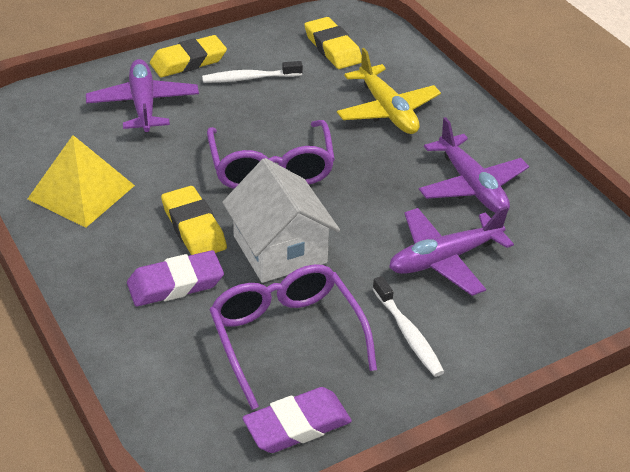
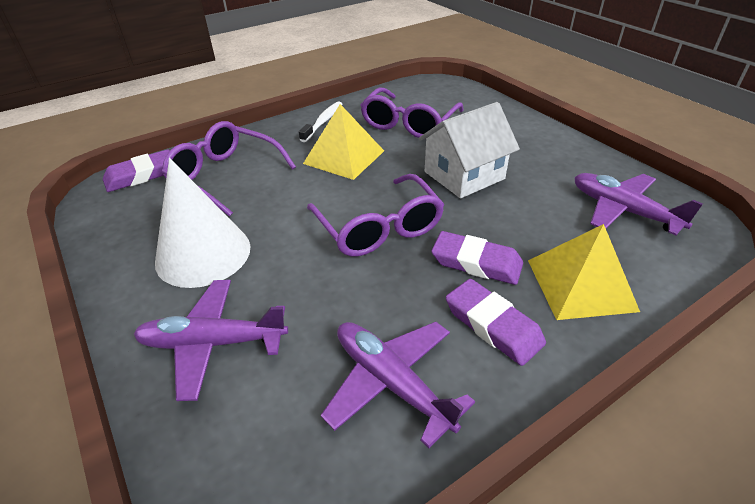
purple eraser: [127,250,224,306] [242,387,352,453] = 2 -> [103,149,170,192] [431,231,523,285] [446,279,546,366] = 3
purple glasses: [207,120,335,189] [209,264,377,410] = 2 -> [162,121,296,217] [307,174,445,256] [361,87,464,138] = 3
white cone: none = 0 -> [155,158,250,288] = 1
white toothbrush: [202,61,303,83] [372,276,444,377] = 2 -> [299,101,342,142] = 1
yellow eraser: [150,35,227,77] [161,186,227,255] [304,17,362,69] = 3 -> none = 0
yellow plane: [337,48,441,134] = 1 -> none = 0
yellow pyramid: [28,135,135,228] = 1 -> [303,104,384,180] [528,224,640,320] = 2

